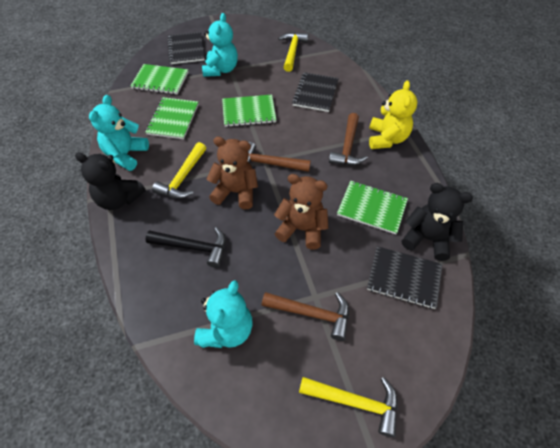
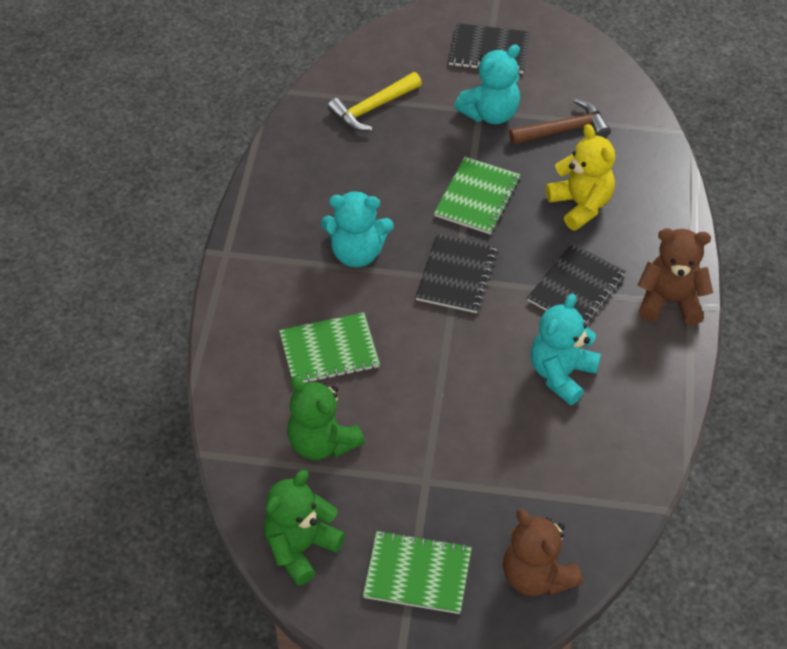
black hammer: [145,227,226,268] = 1 -> none = 0
black teddy bear: [75,152,146,210] [402,183,473,261] = 2 -> none = 0
brown hammer: [248,142,311,172] [262,292,349,341] [329,113,368,165] = 3 -> [509,98,611,145] = 1
green notebook: [131,64,188,94] [145,97,199,139] [222,95,276,127] [337,181,408,234] = 4 -> [279,313,380,383] [363,531,472,614] [434,157,520,234] = 3
green teddy bear: none = 0 -> [264,470,345,586] [287,376,365,460] = 2
yellow hammer: [152,142,206,199] [278,32,309,72] [299,377,398,437] = 3 -> [327,72,422,131] = 1

